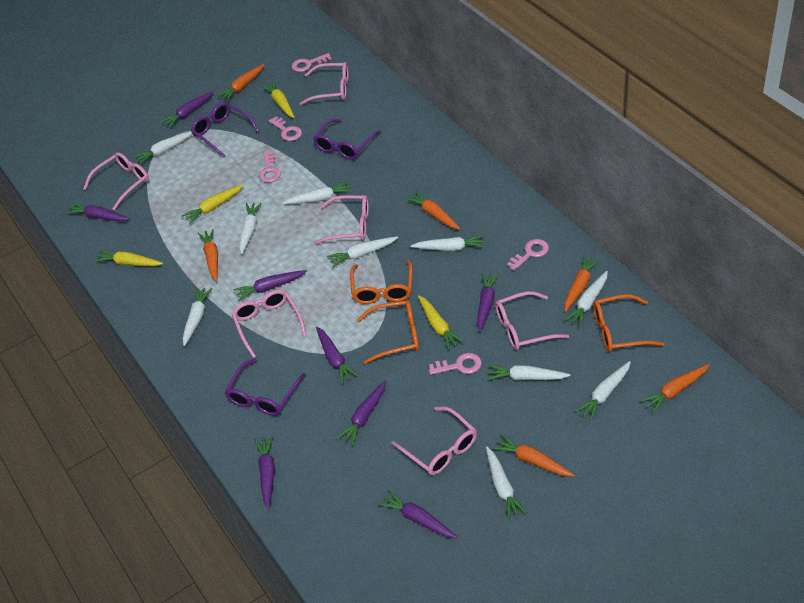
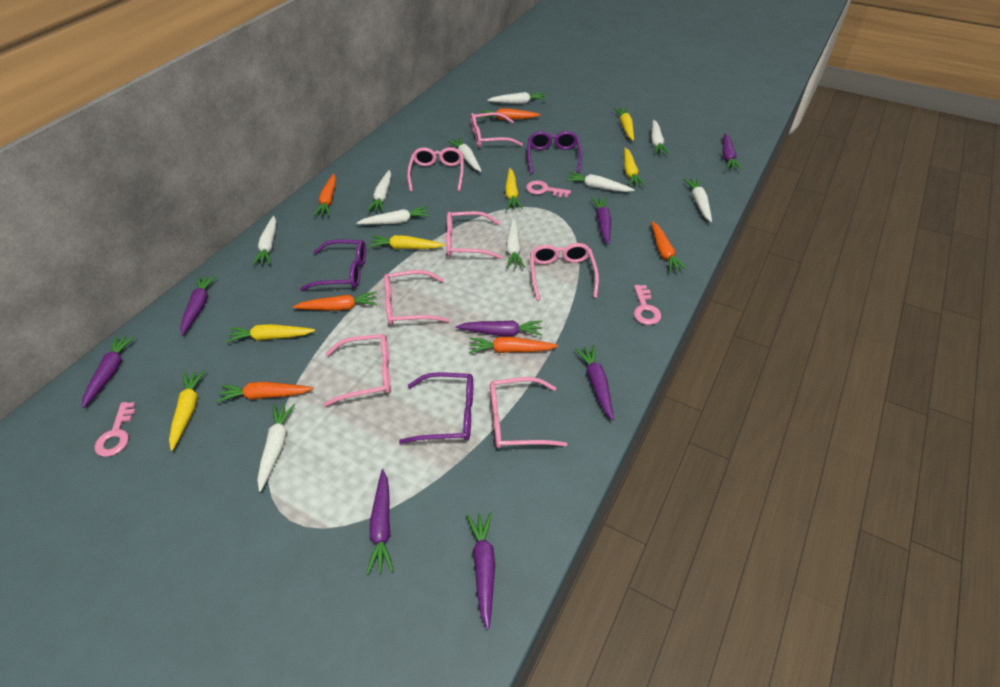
orange glasses: [350,260,412,304] [357,300,419,364] [593,294,665,352] = 3 -> none = 0
pink glasses: [83,152,149,210] [232,290,307,358] [300,62,349,105] [314,195,369,245] [391,407,477,475] [495,291,569,350] = 6 -> [324,334,391,407] [384,270,450,325] [407,147,464,192] [446,211,502,259] [471,112,523,148] [490,377,568,448] [530,243,599,301] = 7
pink key: [259,151,281,183] [269,116,302,141] [292,53,331,72] [429,353,482,375] [507,239,549,271] = 5 -> [95,402,136,457] [526,180,571,198] [634,285,661,325] = 3
yellow carrot: [94,250,163,266] [181,185,243,224] [261,81,295,118] [418,295,464,350] = 4 -> [169,370,205,451] [226,324,315,343] [368,235,445,249] [505,168,523,210] [614,107,634,141] [624,148,645,187] = 6

